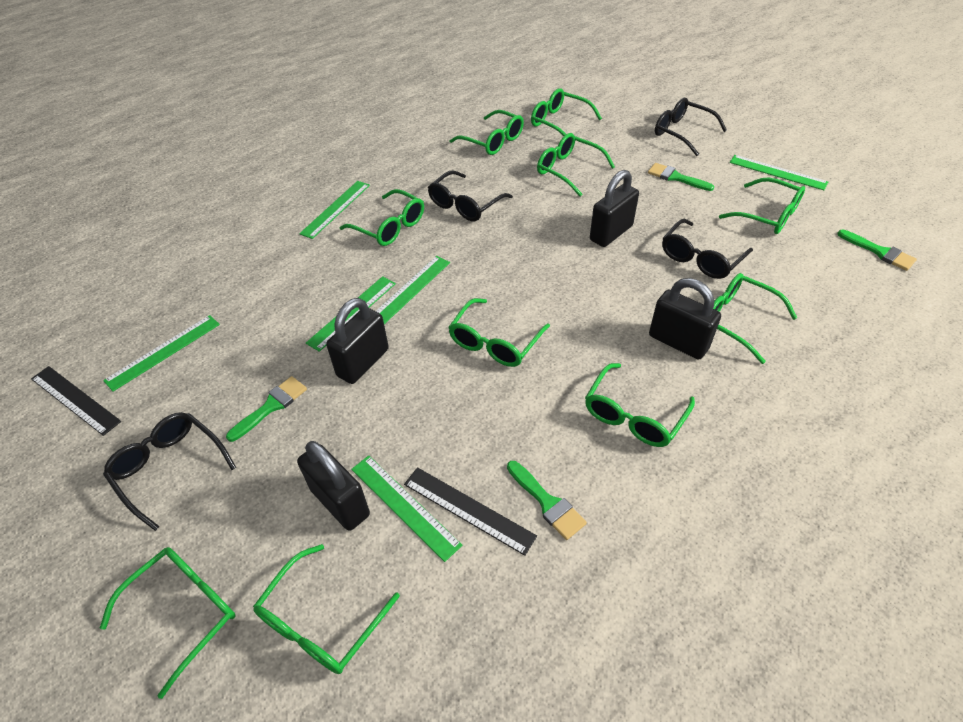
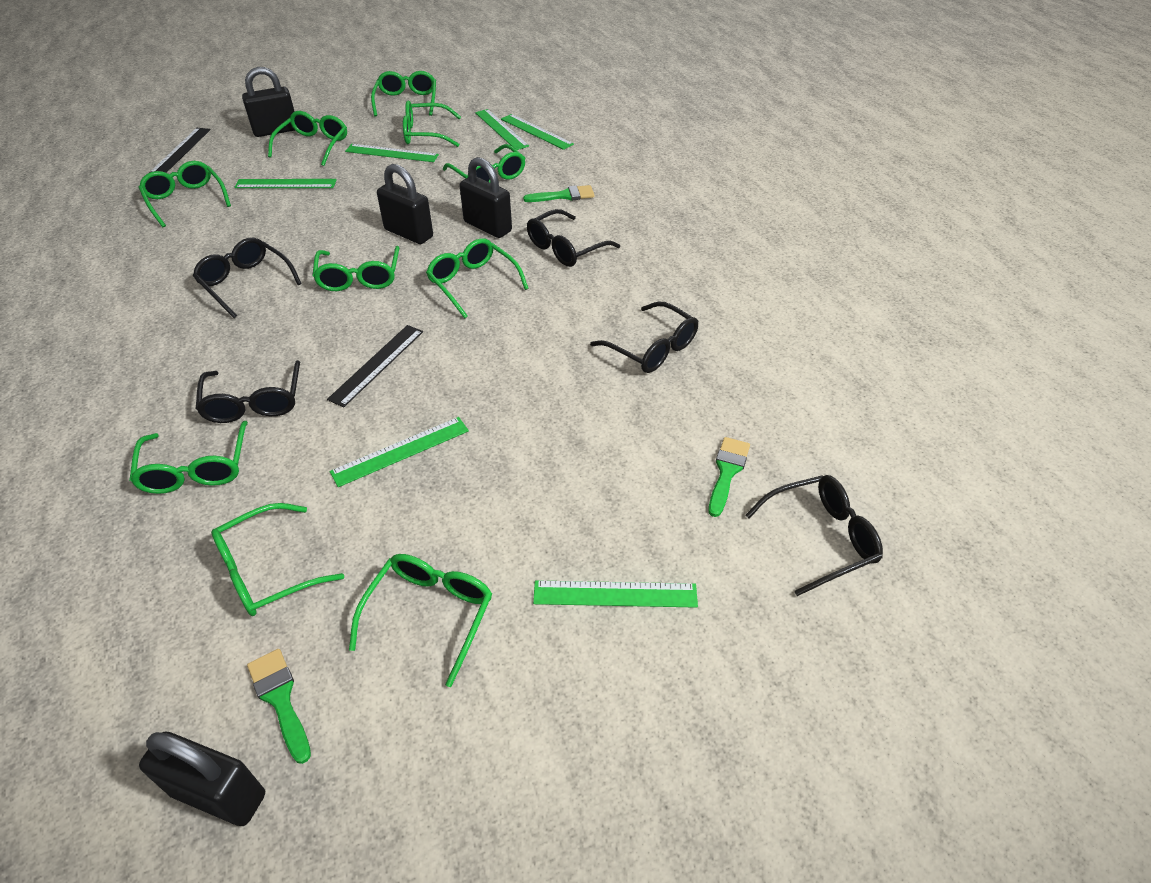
black glasses: [103,412,236,531] [428,170,513,221] [655,98,727,156] [662,219,753,279] = 4 -> [193,238,302,318] [196,360,300,423] [527,209,620,267] [590,301,699,373] [745,475,883,596] = 5
green brush: [226,376,307,442] [507,461,587,540] [648,163,714,191] [837,229,917,271] = 4 -> [247,649,311,764] [523,185,594,202] [708,437,750,517] = 3

